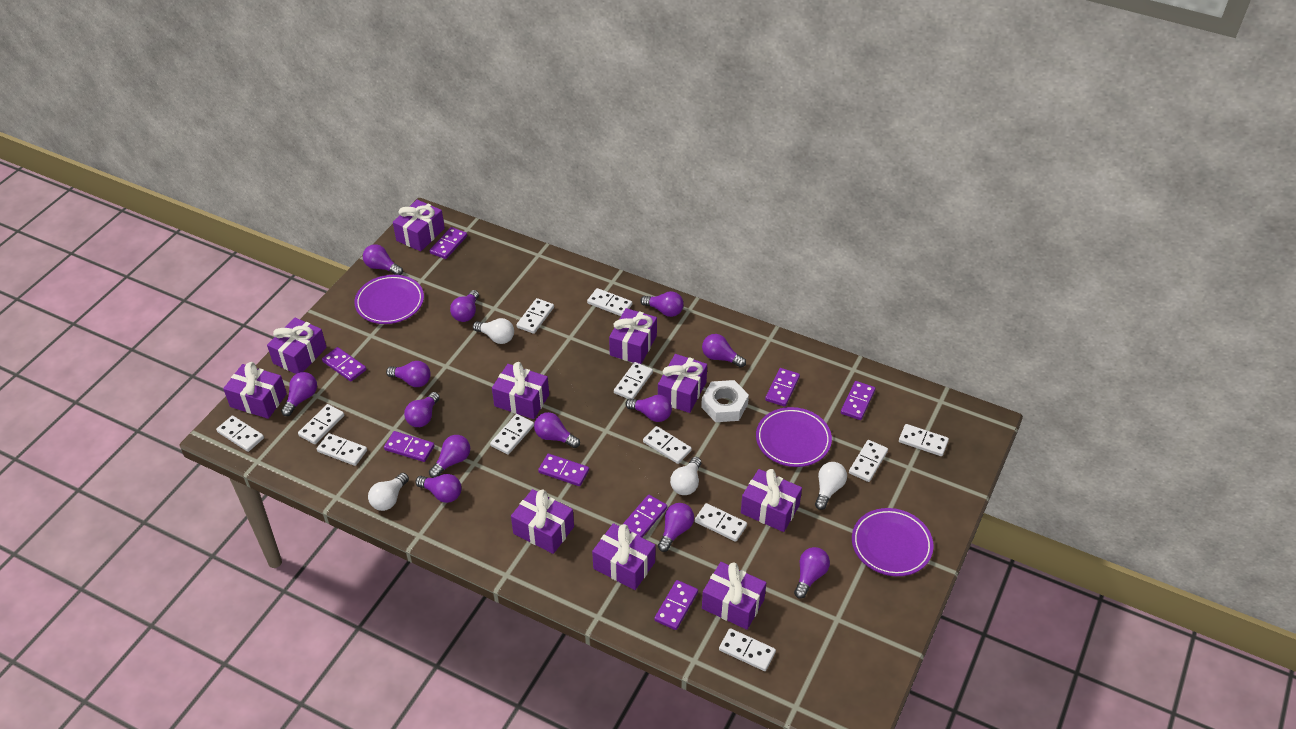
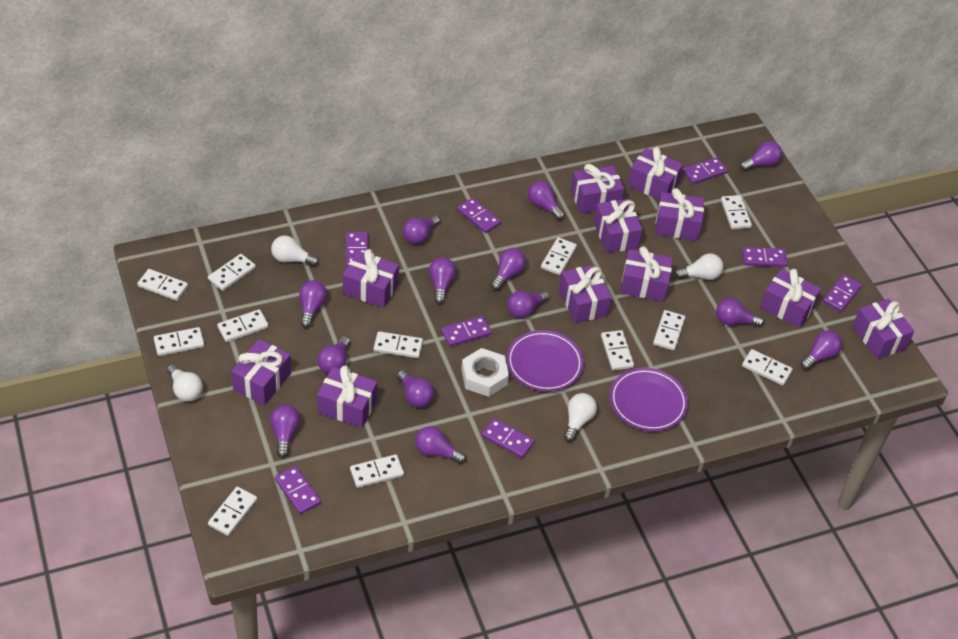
purple gift: [223,362,287,419] [267,318,327,374] [393,200,445,251] [492,362,549,419] [511,489,574,554] [592,523,655,590] [609,308,657,364] [658,354,707,413] [702,562,766,630] [741,469,802,532] = 10 -> [231,339,291,405] [317,365,377,428] [343,249,399,308] [559,265,612,323] [571,164,624,214] [594,199,643,253] [620,246,673,302] [628,147,683,200] [655,188,704,241] [760,269,821,328] [852,299,914,359] = 11
purple plate: [354,275,424,324] [756,407,832,467] [852,508,934,576] = 3 -> [506,330,584,392] [610,368,688,431] = 2

